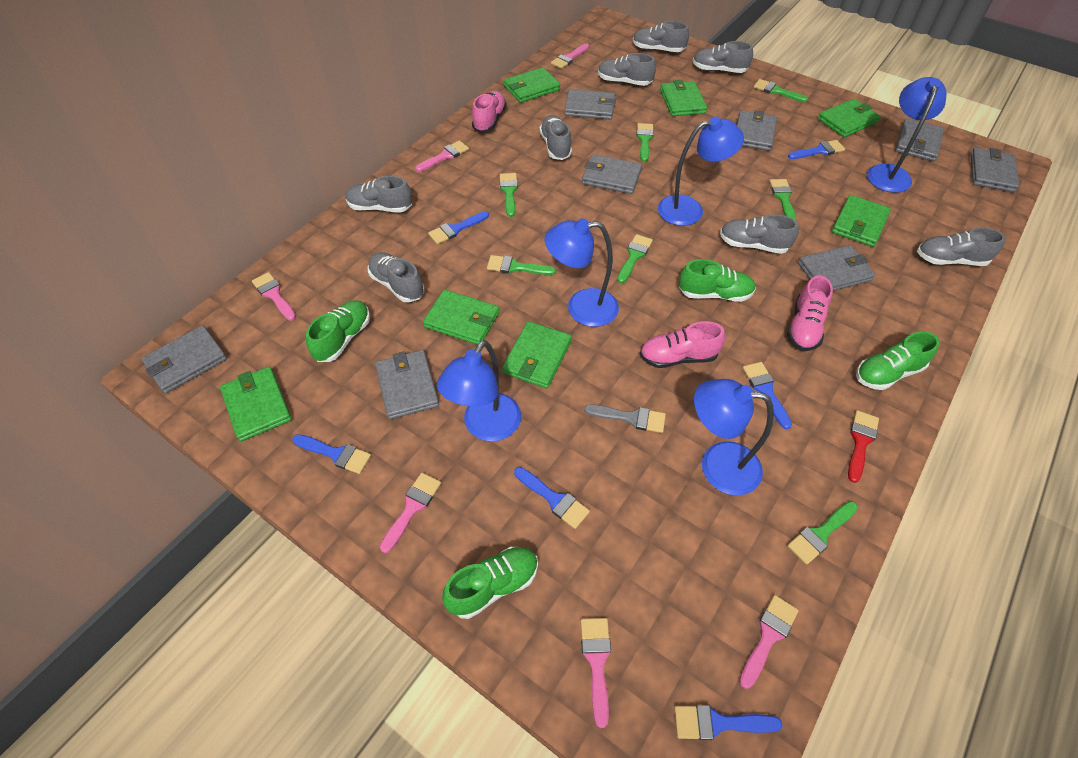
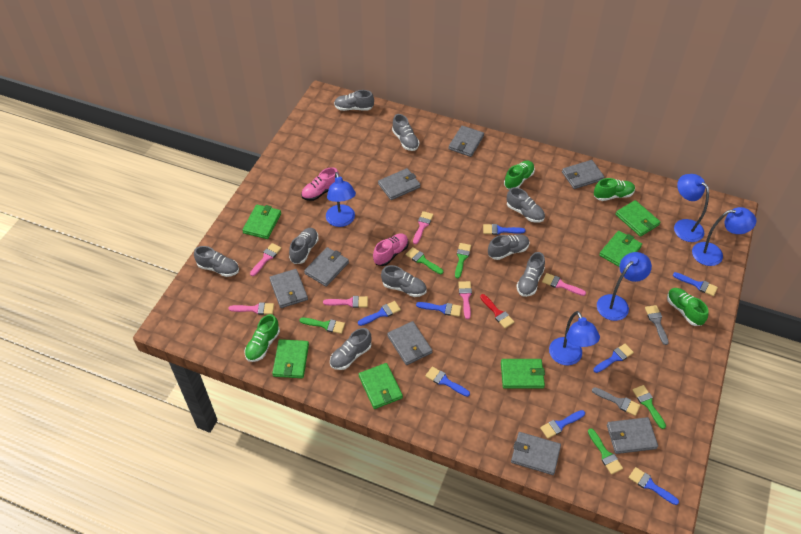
blue brush: [292,434,371,474] [428,211,489,244] [514,467,590,529] [674,705,782,740] [743,362,792,430] [788,140,845,159] = 6 -> [358,301,401,326] [416,302,461,317] [425,367,470,397] [483,224,525,235] [540,410,585,439] [593,344,634,373] [629,467,679,505] [673,272,718,296] = 8
green brush: [487,255,556,275] [500,173,518,217] [617,234,653,283] [637,123,654,162] [754,79,808,102] [769,179,796,221] [787,501,858,565] = 7 -> [299,318,345,334] [406,247,443,275] [455,243,471,278] [588,428,623,474] [632,385,666,429] = 5
green wallet: [220,367,292,442] [423,289,500,345] [502,321,572,388] [504,67,560,103] [660,80,707,116] [818,99,881,137] [832,195,891,247] = 7 -> [242,204,281,239] [272,339,309,378] [359,363,403,409] [501,359,545,389] [599,231,642,267] [615,200,660,237] = 6
grey brush: [584,404,666,433] = 1 -> [592,387,640,416] [645,305,669,345] = 2
grey shoe: [346,176,412,213] [368,252,424,302] [539,115,572,160] [598,53,656,86] [633,21,689,52] [693,41,753,73] [720,214,799,254] [917,227,1006,266] = 8 -> [194,246,239,277] [289,228,319,264] [330,328,371,370] [334,90,374,111] [381,265,427,297] [392,114,419,151] [488,234,530,260] [507,187,545,223] [517,252,545,297] = 9
pink shoe: [472,91,507,132] [640,321,725,368] [787,275,833,351] = 3 -> [301,167,340,201] [373,234,409,266] = 2

